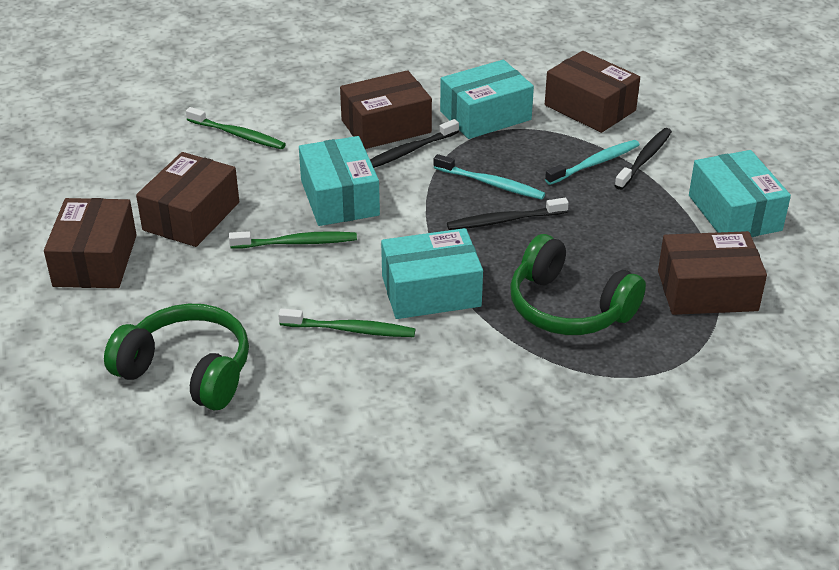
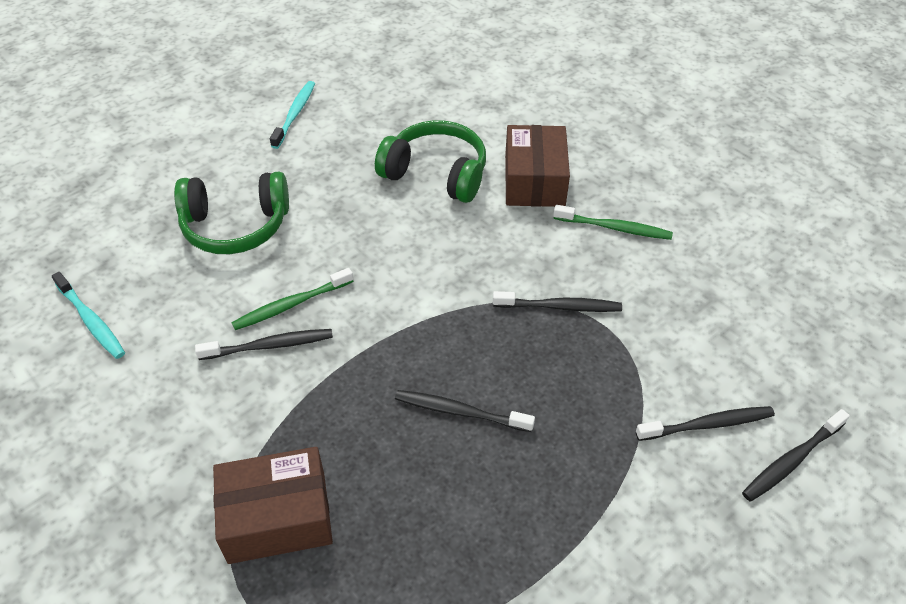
black toothbrush: [370,119,459,168] [447,198,569,230] [614,128,672,190] = 3 -> [195,329,333,360] [395,390,535,432] [493,291,622,312] [636,406,775,441] [742,409,850,502] = 5
brown box: [44,198,136,288] [136,152,239,247] [340,70,432,149] [545,51,640,133] [658,231,767,315] = 5 -> [213,447,333,564] [505,125,570,207] = 2
green toothbrush: [186,107,286,149] [229,231,357,249] [278,308,415,337] = 3 -> [231,268,354,330] [553,205,673,240] = 2
turquoise box: [299,136,380,226] [381,228,483,319] [440,60,534,139] [689,150,791,237] = 4 -> none = 0

